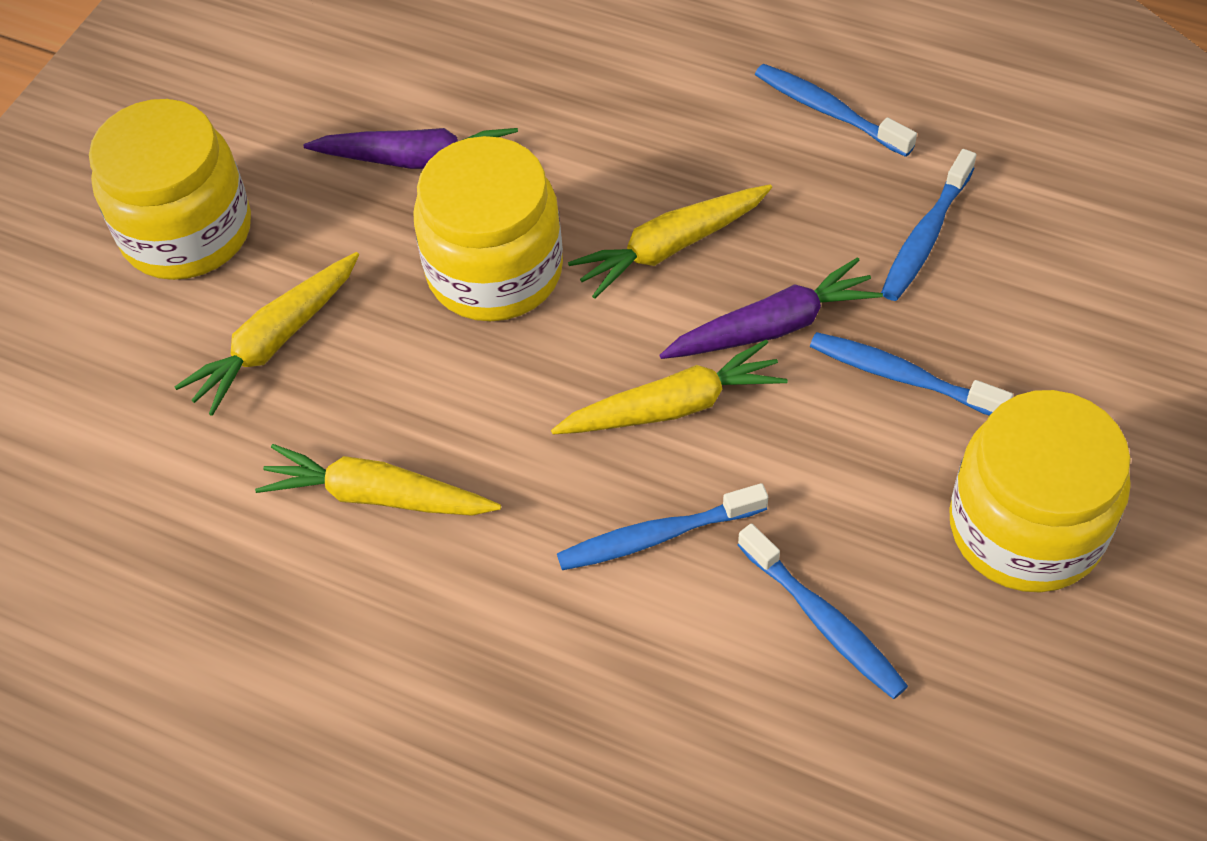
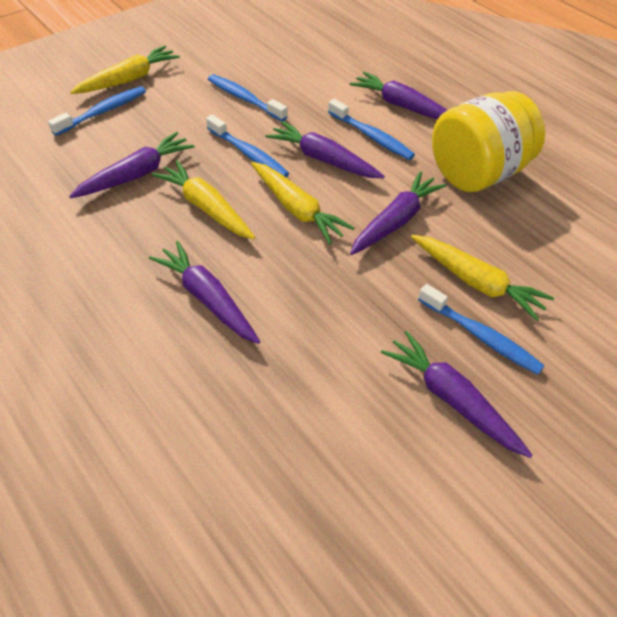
purple carrot: [304,128,518,169] [660,257,883,359] = 2 -> [69,132,195,198] [149,241,260,344] [266,121,385,178] [350,71,447,119] [350,171,447,255] [381,331,533,458] = 6
yellow jar: [89,99,251,280] [413,136,563,321] [949,390,1131,593] = 3 -> [432,91,545,192] = 1

